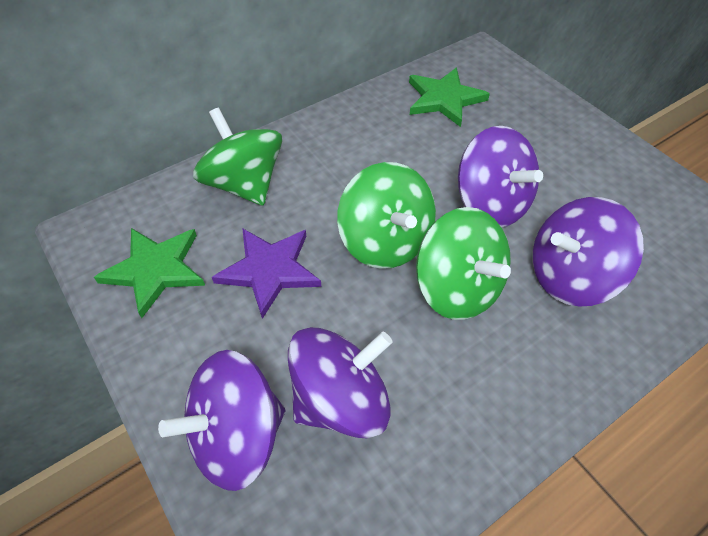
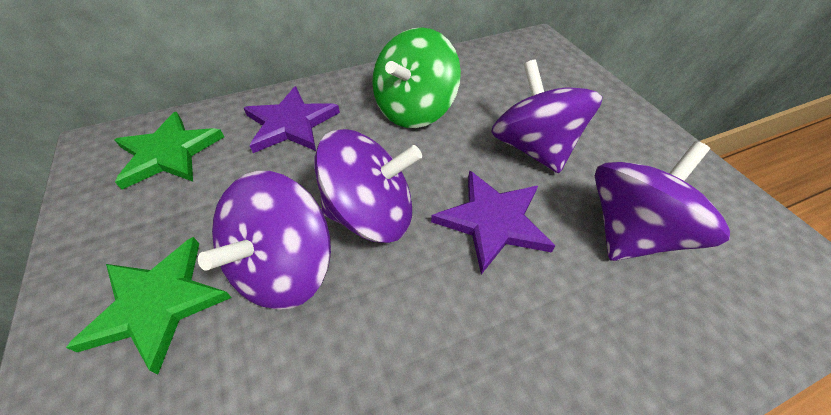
green spinning top: [193,108,282,206] [337,162,436,269] [416,207,511,320] = 3 -> [372,27,461,128] = 1
purple star: [212,228,321,319] = 1 -> [244,86,340,153] [431,170,555,275] = 2

